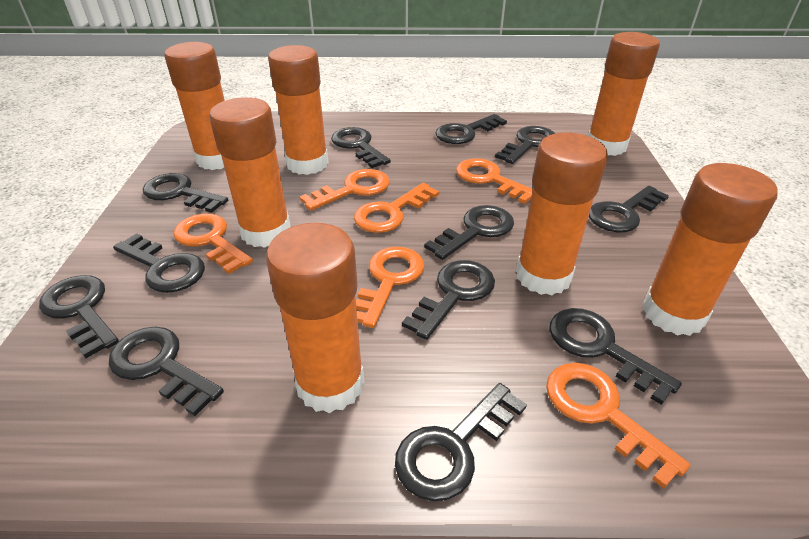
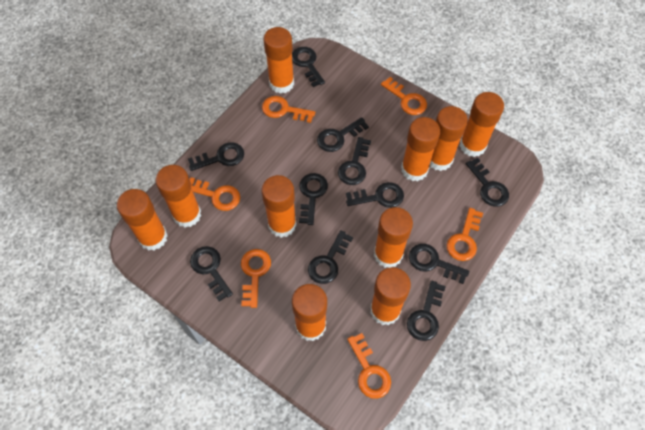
black key: [39,275,119,358] [109,326,224,416] [113,233,205,293] [143,173,228,213] [331,127,391,168] [395,383,527,502] [402,260,495,340] [424,205,514,260] [435,114,507,144] [495,126,555,164] [549,308,682,405] [589,186,669,232] = 12 -> [188,142,244,171] [190,246,233,302] [292,47,325,87] [299,173,328,225] [308,230,353,284] [317,117,369,152] [338,137,371,185] [346,182,404,208] [407,281,446,341] [409,244,469,284] [466,158,509,207] = 11
orange glue stick: [164,42,225,170] [209,97,291,248] [266,223,364,413] [268,45,329,175] [516,133,608,295] [588,32,660,156] [643,163,777,336] = 7 -> [117,189,168,251] [155,165,201,227] [262,175,297,238] [263,27,294,94] [292,284,327,341] [370,267,411,326] [374,207,413,268] [401,117,440,181] [430,106,468,171] [460,92,504,157] = 10

